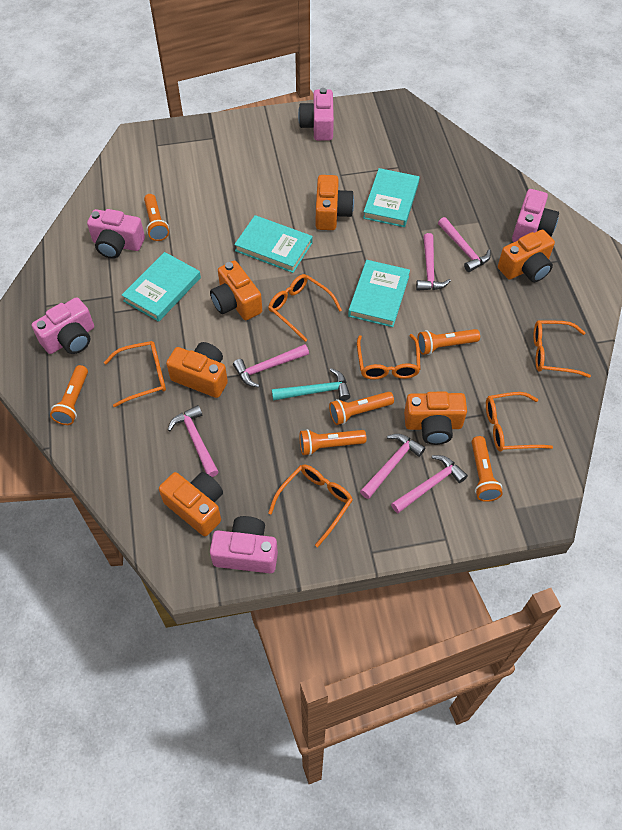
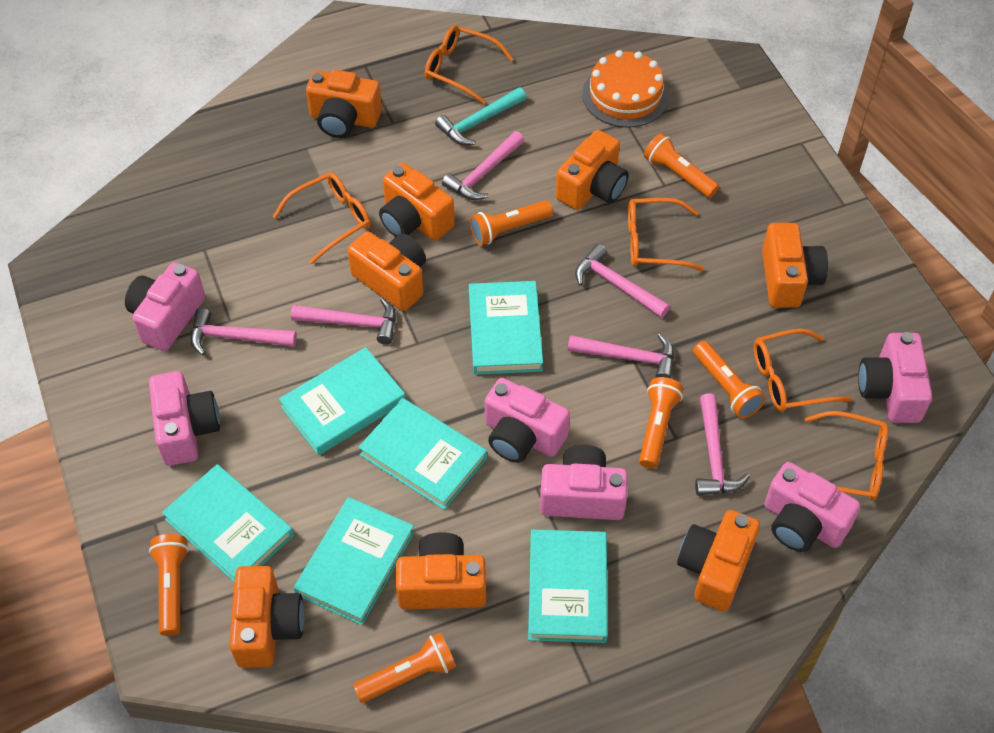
orange cake: none = 0 -> [582,50,669,128] = 1
orange camera: [159,472,223,536] [166,342,228,398] [210,261,262,320] [316,175,354,230] [404,392,467,445] [498,230,555,282] = 6 -> [229,566,304,668] [306,70,382,138] [347,231,426,311] [379,163,455,241] [396,532,486,609] [556,130,629,210] [677,510,760,612] [762,223,828,308] = 8
orange glasses: [104,341,166,407] [268,274,342,342] [268,464,353,547] [357,334,421,380] [486,392,553,452] [533,320,591,378] = 6 -> [273,172,371,264] [425,25,513,104] [628,198,705,271] [754,329,852,412] [805,411,888,501] = 5
pink camera: [32,297,94,354] [87,209,145,259] [210,516,278,573] [298,88,334,141] [512,189,559,242] = 5 -> [125,262,205,351] [149,371,220,466] [485,378,570,463] [540,445,628,520] [764,462,860,552] [858,332,932,423] = 6
turquoise book: [122,252,201,322] [234,215,313,273] [348,260,410,327] [363,168,420,227] = 4 -> [162,464,294,582] [279,347,405,455] [294,497,415,625] [358,398,487,510] [469,281,543,375] [528,529,608,643] = 6

